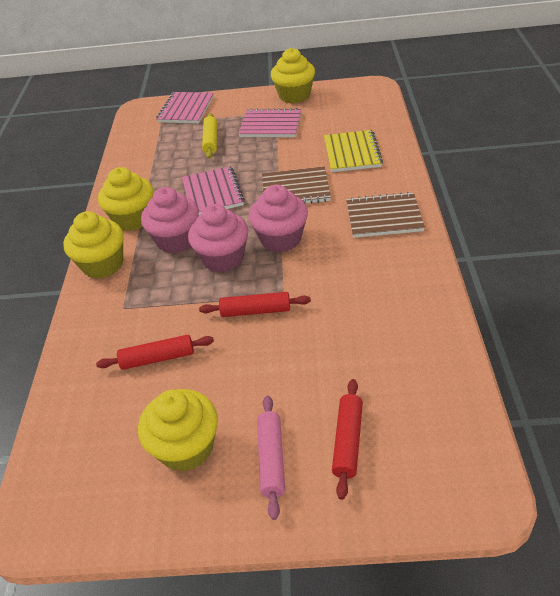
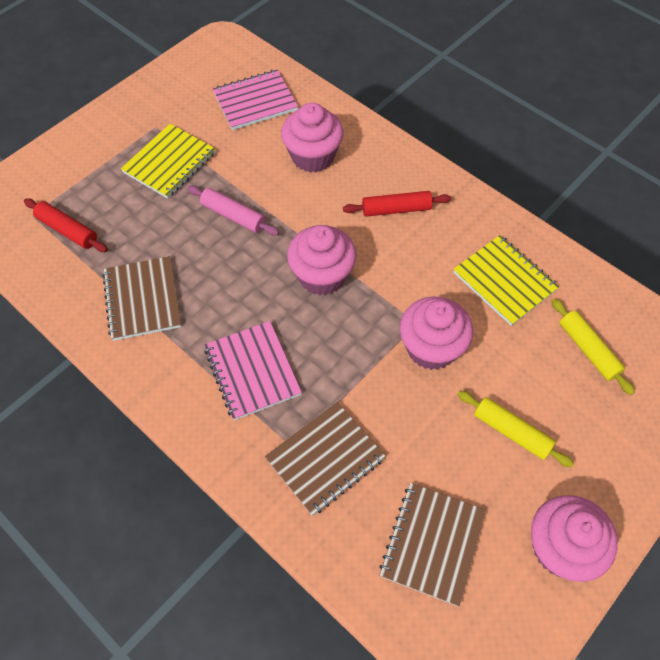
brown notebook: [262,166,331,204] [346,192,425,238] = 2 -> [102,256,181,341] [265,402,385,516] [379,483,486,606] = 3
pink cupcake: [141,187,199,253] [188,204,248,272] [249,185,308,252] = 3 -> [281,102,343,173] [287,225,356,296] [400,296,473,370] [531,495,618,582] = 4
pink notebook: [156,92,214,124] [182,166,245,215] [238,108,301,137] = 3 -> [204,321,302,420] [213,70,298,130] = 2
red rolling pin: [96,335,214,370] [199,292,311,317] [332,379,363,500] = 3 -> [24,198,108,252] [343,191,451,217] = 2
yellow cupcake: [63,211,124,279] [98,167,153,231] [138,389,218,472] [271,48,315,104] = 4 -> none = 0
yellow notebook: [324,130,383,172] = 1 -> [121,124,215,199] [453,235,559,326] = 2
yellow rolling pin: [202,113,217,159] = 1 -> [457,391,574,468] [552,299,635,395] = 2

